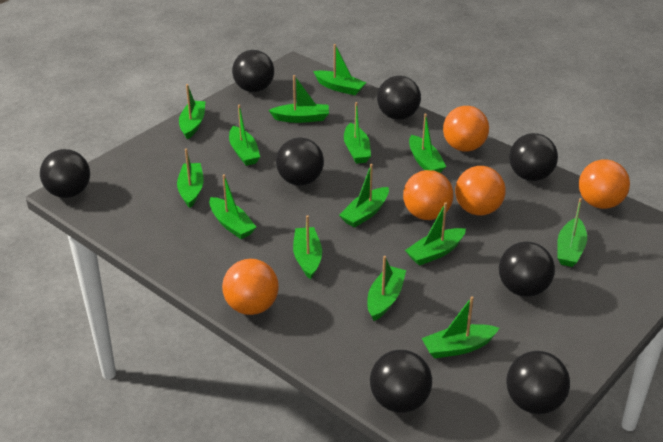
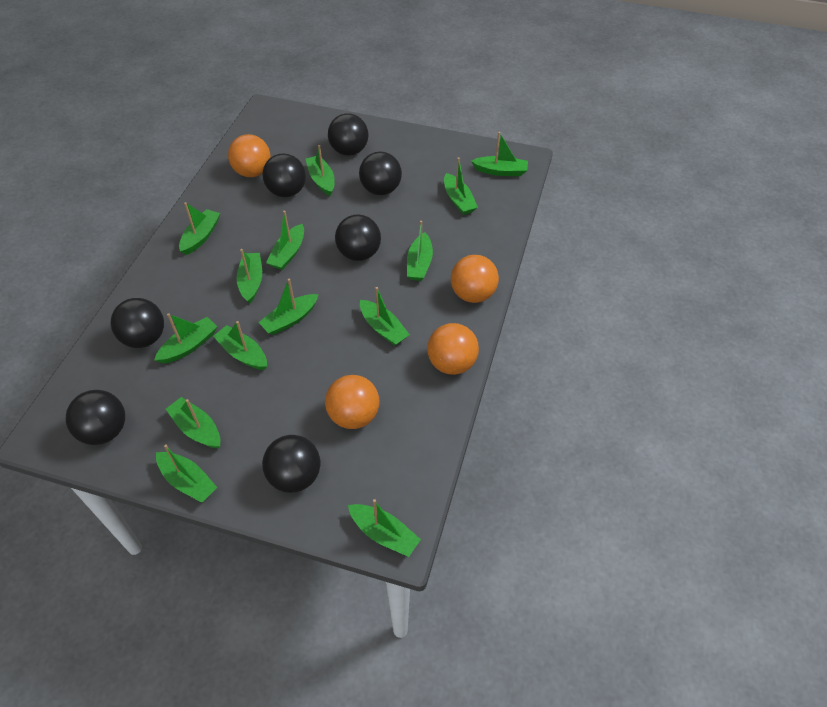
black ball: [40,149,90,198] [232,50,274,92] [276,138,324,186] [370,350,432,413] [377,76,421,120] [499,242,555,297] [506,351,570,414] [509,133,558,181] = 8 -> [66,390,125,445] [111,298,164,348] [262,154,306,197] [262,435,320,493] [328,113,369,156] [335,214,381,261] [359,152,402,195] = 7
orange ball: [222,259,279,315] [403,170,453,220] [443,106,489,151] [455,166,506,215] [579,159,630,209] = 5 -> [228,134,271,177] [325,375,380,429] [427,323,479,375] [451,255,499,303] = 4

